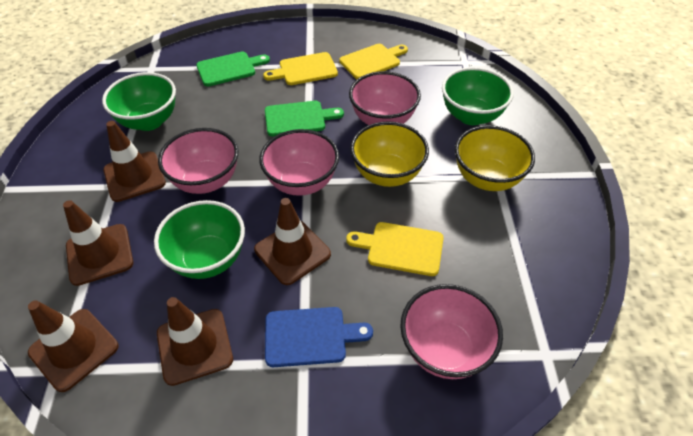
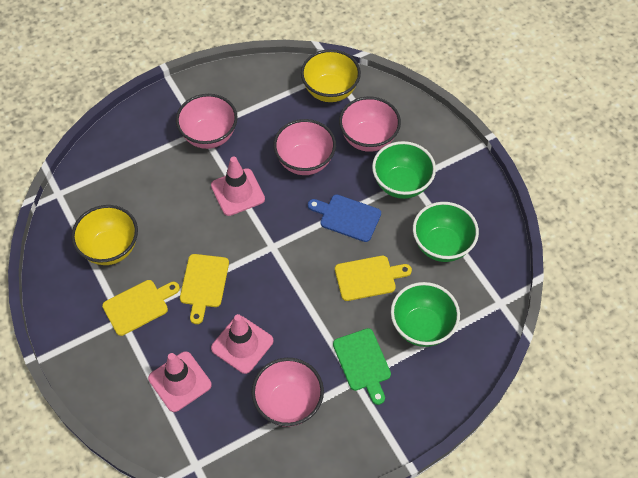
brown traffic cone: [28,300,118,392] [63,200,133,286] [103,121,166,202] [157,297,233,386] [254,198,331,285] = 5 -> none = 0
green cutting board: [196,51,270,86] [265,101,344,137] = 2 -> [333,328,391,405] = 1
pink traffic cone: none = 0 -> [148,351,212,412] [211,157,265,216] [211,314,273,374] = 3

